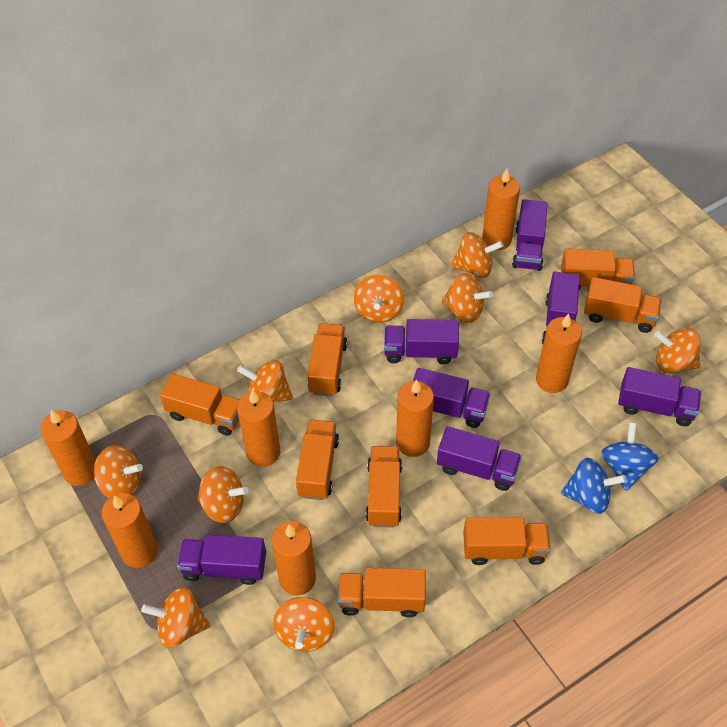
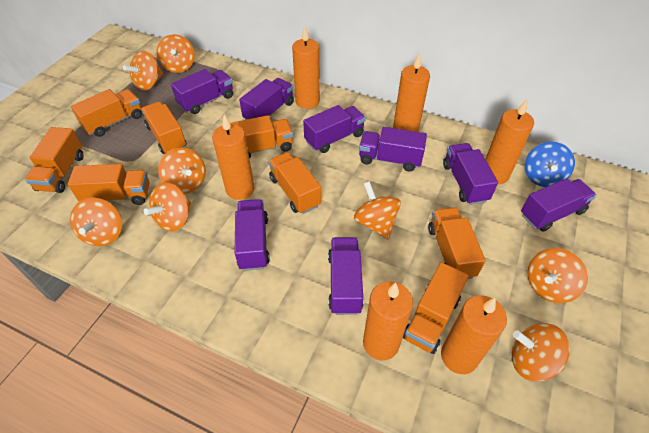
blue spinning top: [561,458,626,514] [601,422,659,491] = 2 -> [525,142,575,187] = 1
orange candle: [40,410,96,486] [102,493,157,568] [237,390,280,467] [272,521,316,596] [396,380,434,457] [482,169,520,250] [536,314,582,393] = 7 -> [212,115,255,200] [292,27,320,109] [363,281,413,360] [393,53,430,132] [441,295,507,374] [485,99,534,184] = 6
orange spinning top: [94,445,143,498] [141,587,211,648] [197,466,249,523] [237,360,293,403] [273,597,334,652] [354,274,404,323] [441,273,493,323] [451,232,503,278] [654,328,701,373] = 9 -> [70,198,122,246] [123,51,163,90] [144,182,191,232] [156,34,195,73] [158,147,206,194] [354,181,401,240] [512,323,570,381] [528,248,588,303] = 8
purple truck: [177,535,266,585] [384,319,459,364] [413,368,490,428] [437,426,522,491] [512,199,548,271] [542,272,580,344] [618,367,701,426] = 7 -> [171,69,233,114] [235,199,270,271] [239,78,294,120] [303,105,366,153] [328,237,364,315] [359,127,427,171] [443,143,498,205] [521,178,596,232] = 8

